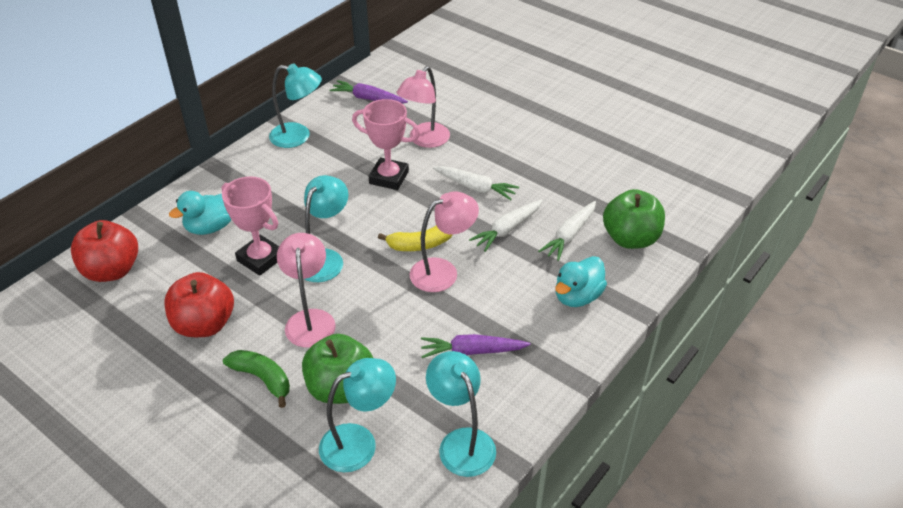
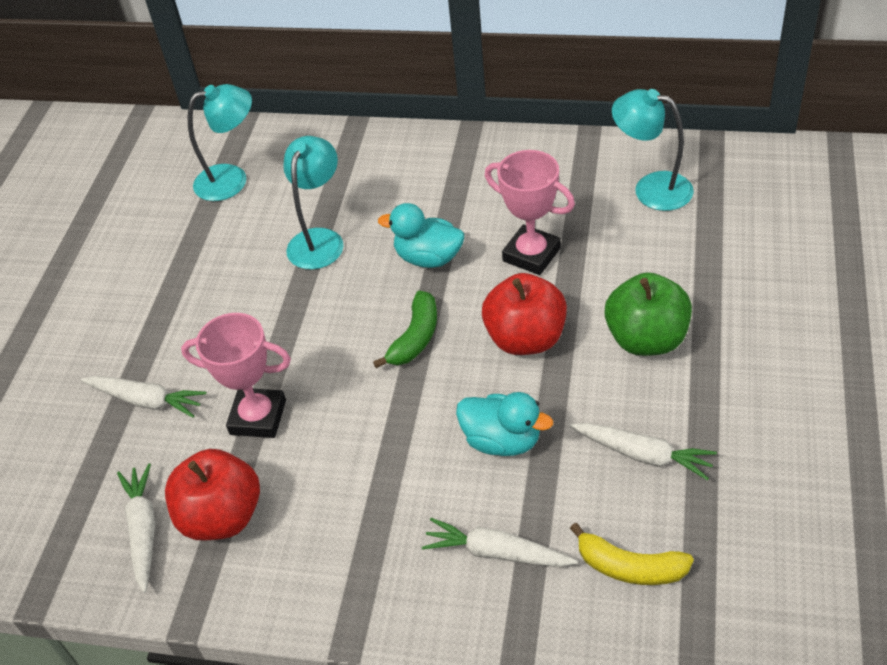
green apple: [302,334,373,404] [603,189,665,249] = 2 -> [605,272,692,356] = 1
pink lamp: [277,233,336,348] [396,66,450,148] [410,191,479,292] = 3 -> none = 0
purple carrot: [330,80,408,104] [421,334,531,358] = 2 -> none = 0
turquoise lamp: [269,63,322,148] [304,175,348,282] [319,358,396,472] [426,351,496,477] = 4 -> [188,84,252,201] [283,136,344,269] [612,89,694,211] = 3
white carrot: [433,166,519,200] [469,200,543,252] [538,201,596,261] = 3 -> [81,376,206,418] [117,463,155,593] [422,518,578,567] [570,423,717,480] = 4

